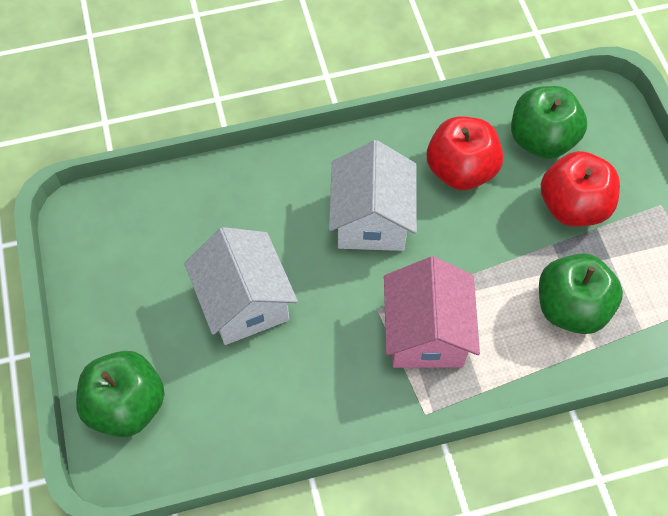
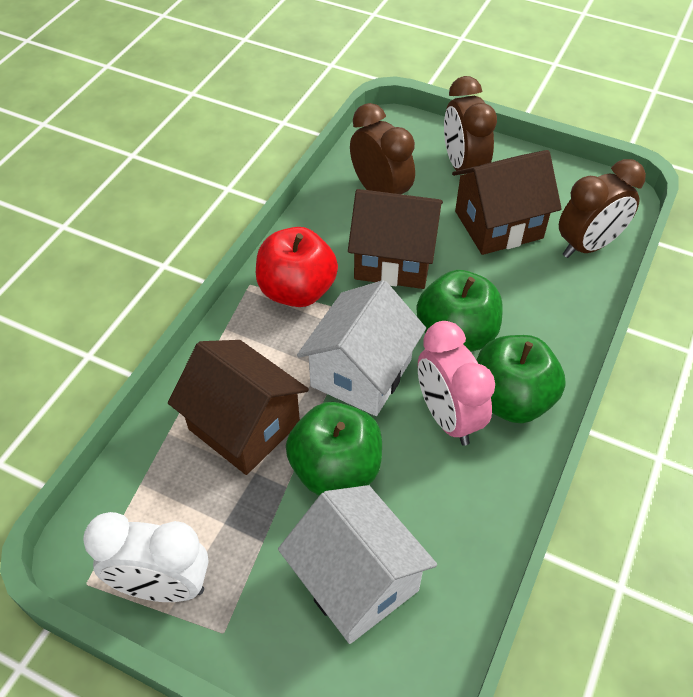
brown clock: none = 0 -> [350,103,415,194] [444,76,497,174] [559,159,646,258] = 3
brown house: none = 0 -> [168,340,309,475] [348,189,443,289] [452,150,562,255] = 3
pink clock: none = 0 -> [418,321,495,446] = 1
pink house: [384,256,480,368] = 1 -> none = 0
red apple: [427,116,503,190] [541,151,620,227] = 2 -> [256,227,338,307] = 1
white clock: none = 0 -> [83,512,209,602] = 1

